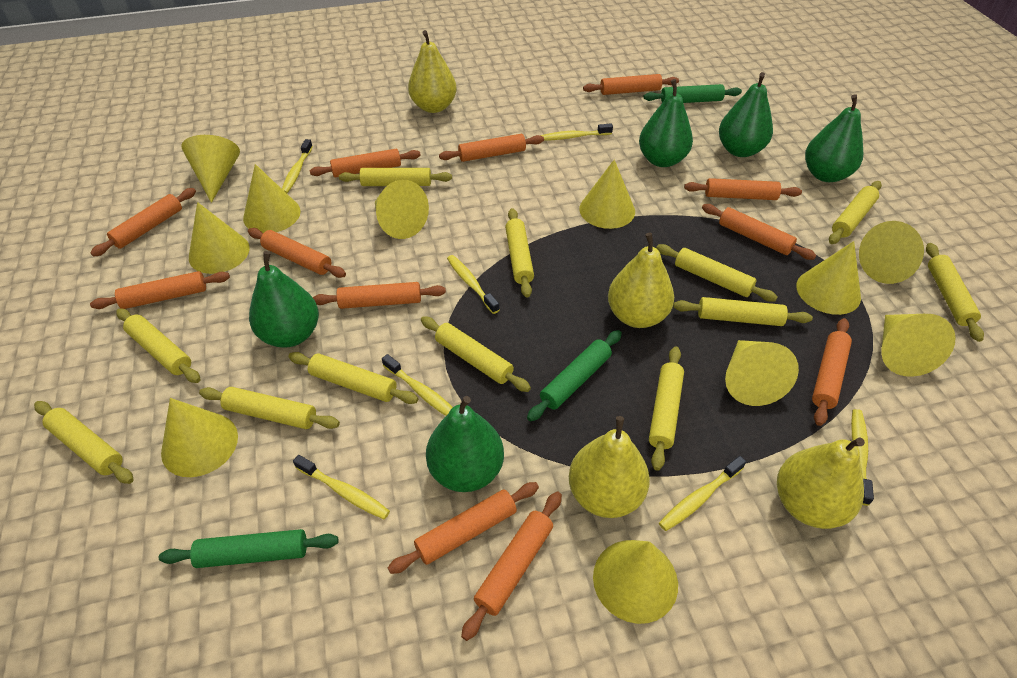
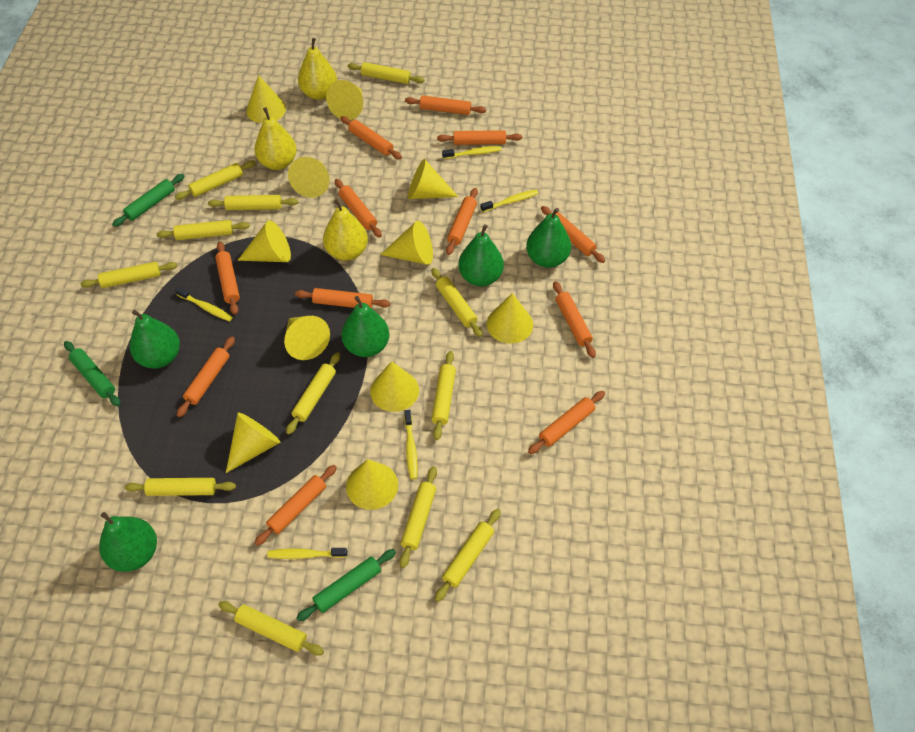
yellow pear: [408,30,457,113] [569,416,650,518] [608,233,674,328] [777,437,865,529] = 4 -> [255,107,297,170] [298,38,337,100] [323,199,368,261] = 3
yellow toothbrush: [282,139,313,193] [293,455,390,519] [382,354,453,416] [447,255,499,314] [540,123,613,141] [659,456,746,531] [851,409,874,506] = 7 -> [175,287,233,322] [267,548,347,559] [404,410,418,479] [442,146,502,159] [480,190,538,212] = 5

